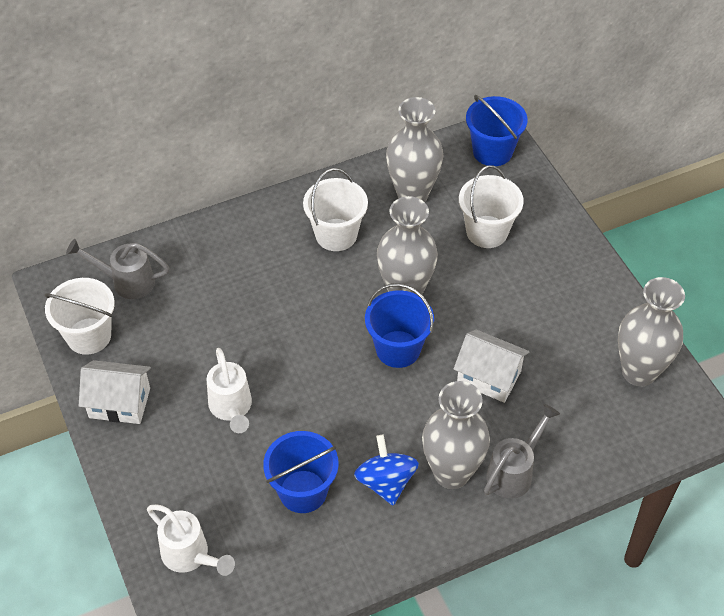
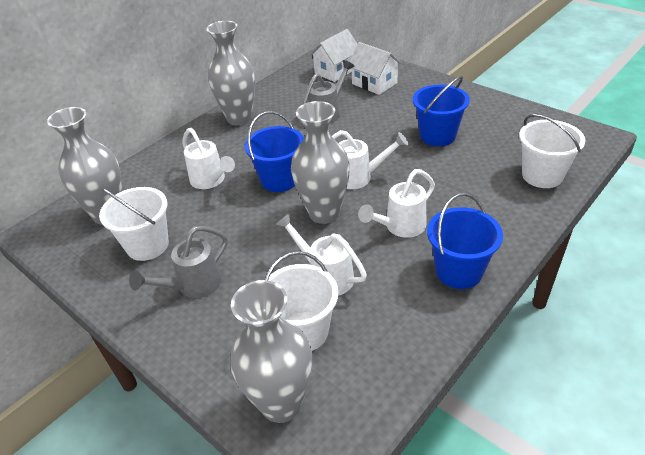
blue spinning top: [354,435,419,505] = 1 -> none = 0
white watering can: [147,504,235,576] [207,348,252,433] = 2 -> [182,128,235,189] [275,213,367,296] [332,130,408,189] [358,169,435,238] = 4

